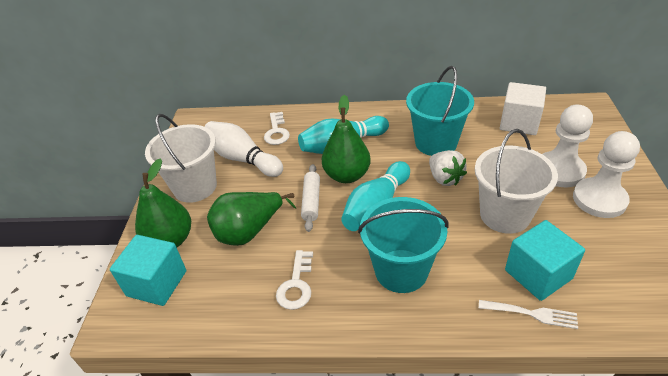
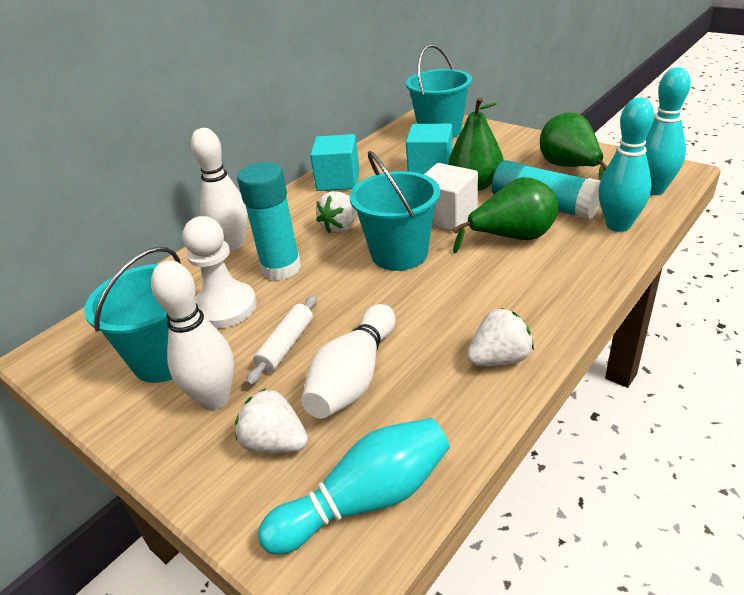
turquoise bowling pin: [298,116,389,154] [341,161,410,231] = 2 -> [258,418,450,555] [599,97,654,232] [644,67,691,195] = 3
turquoise bucket: [358,197,449,293] [406,66,474,156] = 2 -> [84,247,181,383] [350,151,440,271] [406,44,472,138] = 3
turquoise glue stick: none = 0 -> [237,162,301,280] [492,160,600,220] = 2
white bowling pin: [204,121,283,177] = 1 -> [151,261,234,410] [191,128,248,251] [301,304,396,419] = 3
white bucket: [145,114,217,203] [475,129,558,234] = 2 -> none = 0
white fork: [479,300,578,329] = 1 -> none = 0
white key: [264,112,290,145] [276,250,313,310] = 2 -> none = 0
white pawn: [542,105,593,187] [573,131,640,218] = 2 -> [183,216,257,329] = 1
white strawberry: [429,150,467,186] = 1 -> [235,388,308,453] [316,191,357,234] [467,308,534,366] = 3

